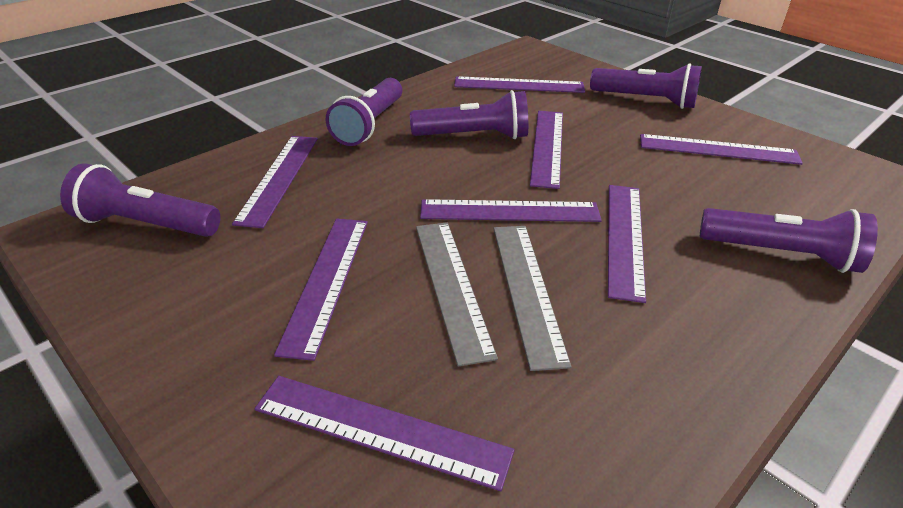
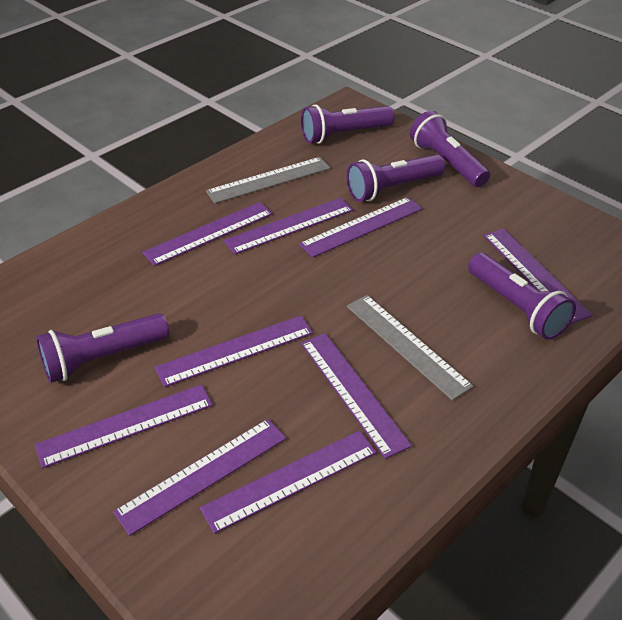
purple ruler: [232,136,318,228] [255,376,515,491] [274,219,368,361] [420,199,602,222] [454,76,585,93] [530,111,563,189] [608,185,646,303] [640,134,803,165] = 8 -> [35,384,213,468] [113,419,286,536] [142,202,273,266] [155,315,313,387] [200,431,377,534] [223,198,353,255] [299,197,423,258] [301,333,412,459] [484,228,592,324] = 9

